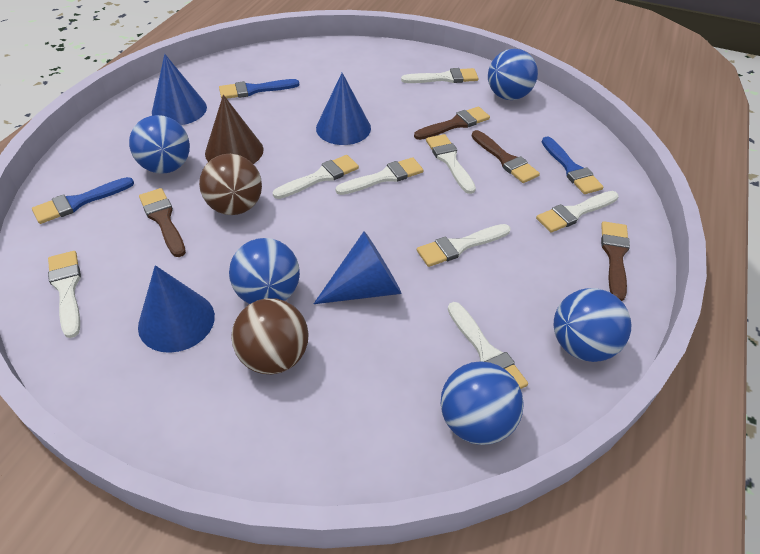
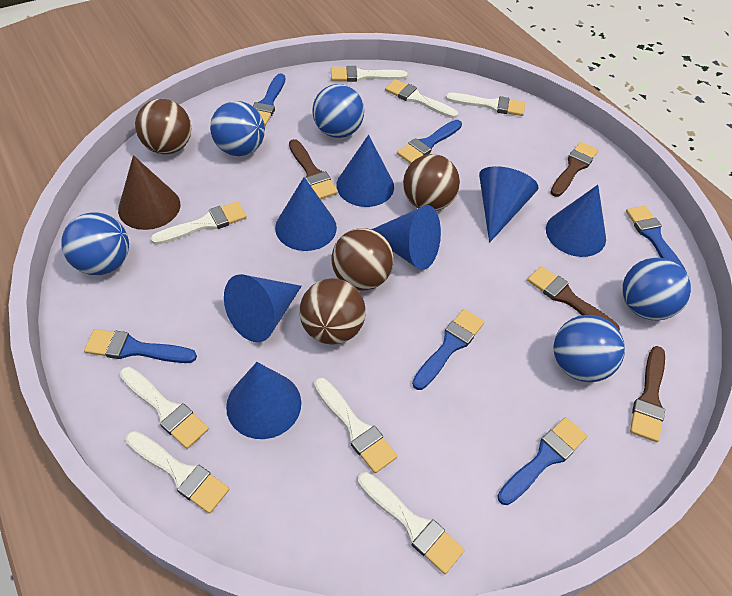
blue brush: [32,177,134,224] [219,79,299,99] [542,136,603,194] = 3 -> [84,329,197,363] [253,73,285,126] [397,120,462,164] [412,309,485,390] [497,417,587,505] [626,206,687,273] = 6
blue cone: [138,265,215,353] [152,54,207,125] [314,231,402,304] [316,73,371,145] = 4 -> [224,274,302,342] [226,362,301,439] [275,177,337,251] [336,135,394,207] [372,205,441,270] [479,166,538,243] [546,185,606,257] = 7
brown ball: [199,154,262,215] [231,298,309,374] = 2 -> [135,99,191,155] [299,278,366,345] [332,228,394,290] [403,154,460,211] = 4

